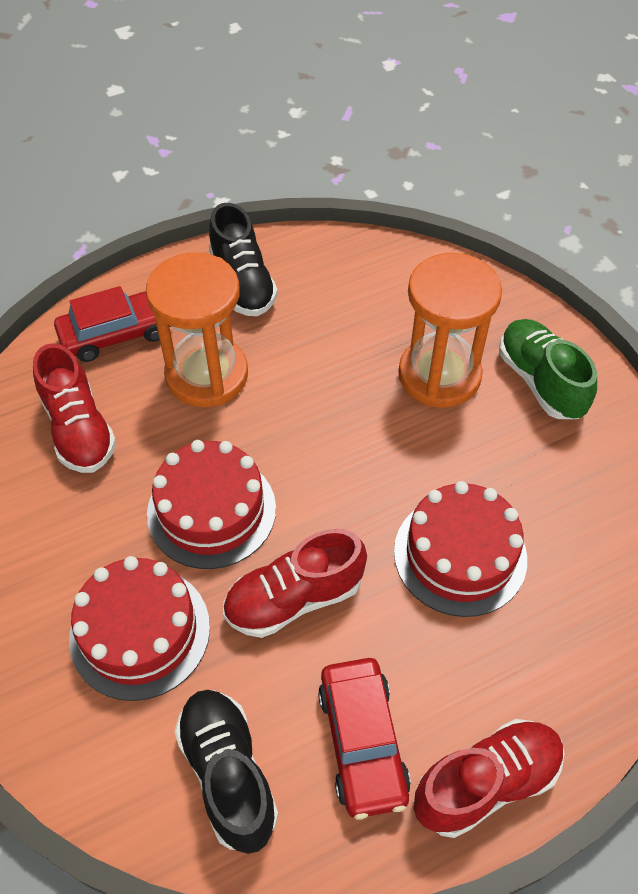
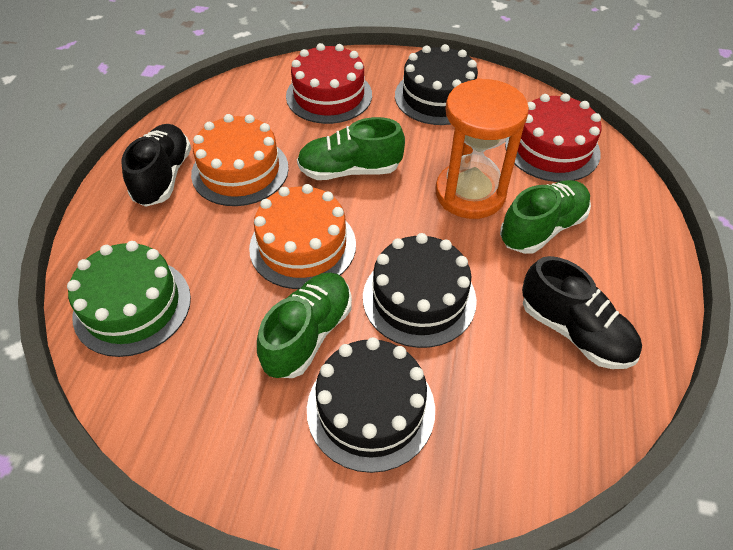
black cake: none = 0 -> [307,337,435,473] [363,233,477,348] [395,44,478,125] = 3
green cake: none = 0 -> [67,241,191,357] = 1
green shoe: [499,319,597,419] = 1 -> [257,272,352,378] [297,117,405,180] [500,180,591,254] = 3
orange cake: none = 0 -> [191,114,289,206] [249,184,356,289] = 2
orange hourglass: [146,253,248,407] [398,253,502,408] = 2 -> [435,78,529,219] = 1
red cake: [69,556,210,701] [147,440,276,569] [394,481,527,617] = 3 -> [286,43,372,124] [505,93,602,182] = 2
red car: [54,286,171,362] [318,658,411,819] = 2 -> none = 0
red shoe: [33,343,116,473] [223,529,367,638] [414,719,565,838] = 3 -> none = 0

